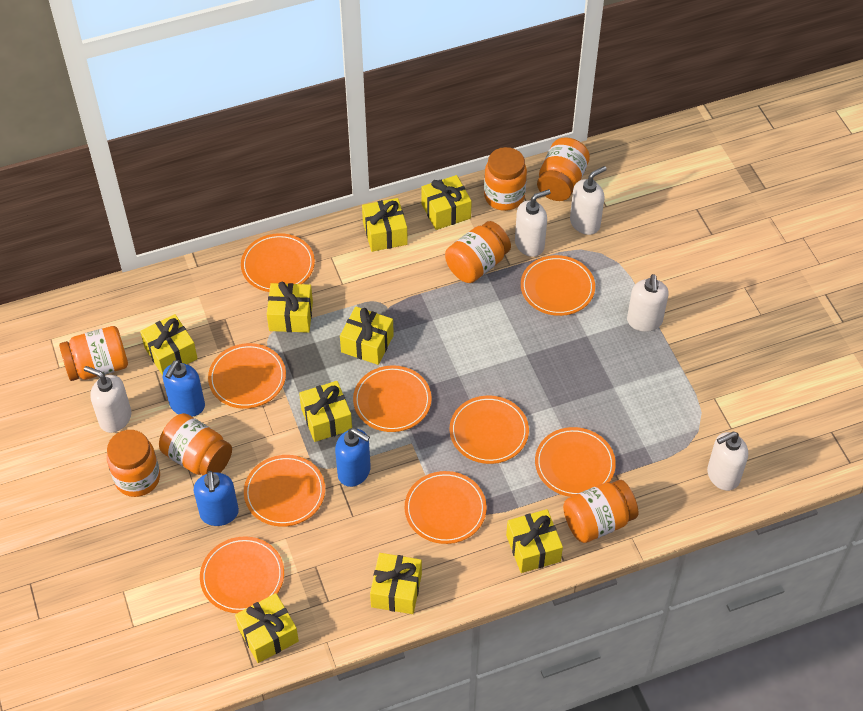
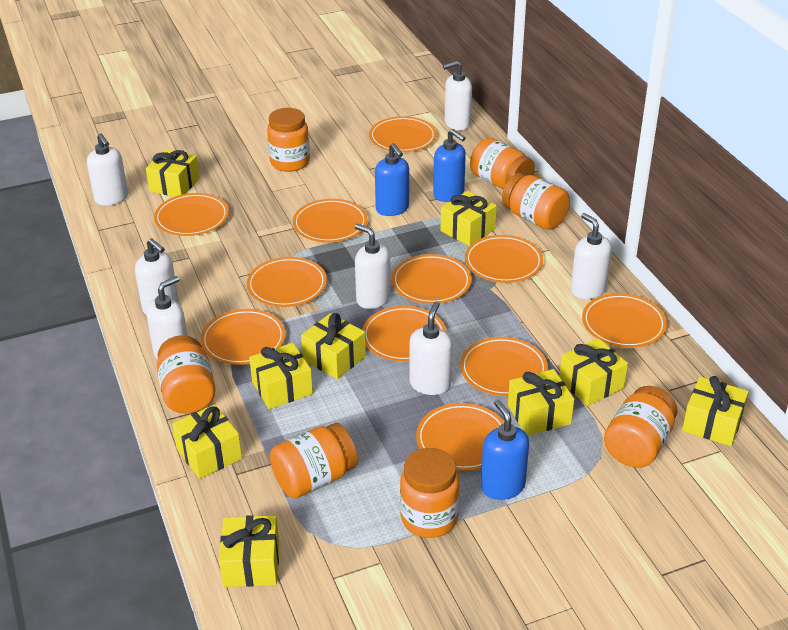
orange plate: [200,536,284,613] [208,343,286,409] [241,233,315,292] [244,455,325,527] [353,365,432,432] [405,471,487,544] [450,395,529,464] [521,255,595,316] [535,427,616,497] = 9 -> [154,193,229,236] [200,309,286,365] [247,257,327,307] [293,199,368,243] [362,306,446,362] [369,116,437,152] [392,254,472,304] [416,403,504,471] [460,337,548,396] [465,235,543,283] [582,293,667,348] = 11
white soap dispenser: [84,366,132,433] [515,189,551,257] [570,166,607,235] [627,274,669,332] [707,432,748,491] = 5 -> [87,133,128,206] [135,238,179,314] [146,276,187,360] [355,224,391,309] [409,301,452,395] [443,61,472,130] [571,213,612,299] = 7

